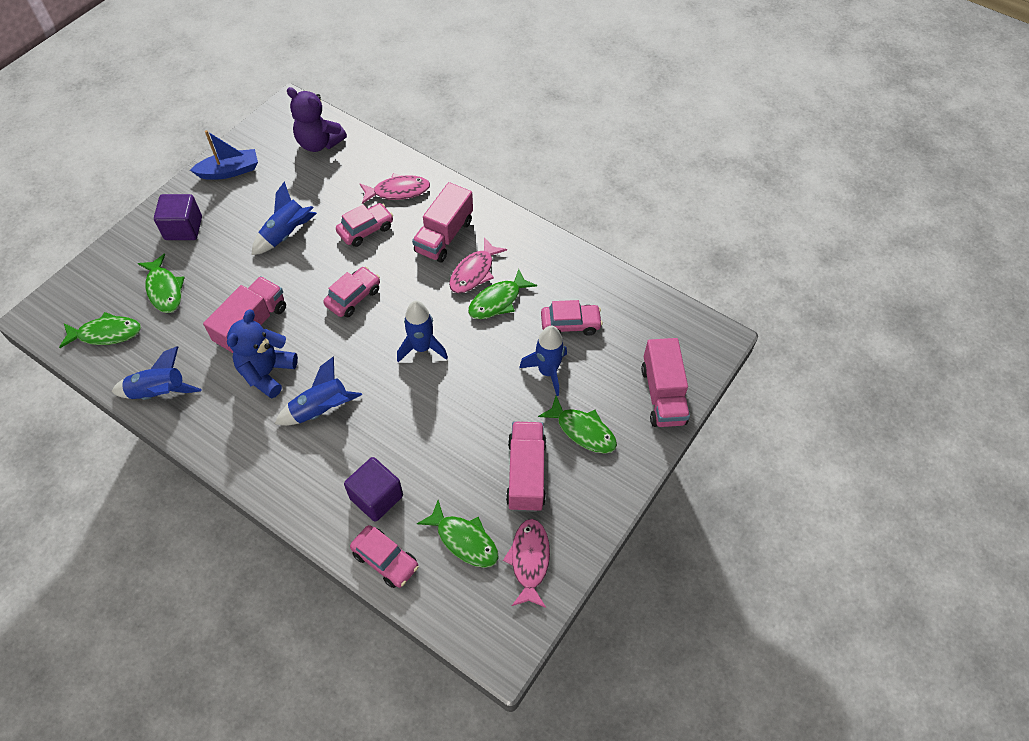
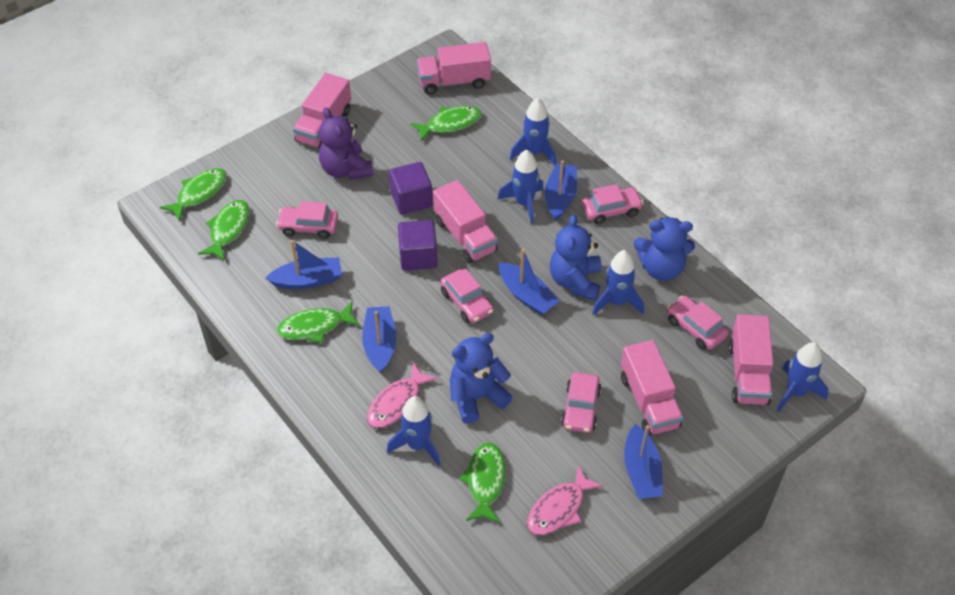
blue boat: [190,130,258,180] = 1 -> [266,240,342,289] [362,306,396,373] [499,249,559,315] [545,160,577,221] [624,424,663,499] = 5
blue teddy bear: [227,310,298,398] = 1 -> [450,333,513,424] [550,215,602,301] [634,216,695,281] = 3
pink car: [323,267,380,317] [336,203,393,247] [350,525,419,588] [541,300,603,336] = 4 -> [276,201,338,239] [440,268,493,323] [561,372,601,433] [582,184,644,224] [667,295,728,350] = 5
pink fish: [359,173,430,204] [449,237,507,293] [503,519,550,608] = 3 -> [367,362,437,428] [527,465,603,535] = 2
pink truck: [203,276,286,354] [412,182,473,263] [506,422,546,512] [641,338,690,427] = 4 -> [293,73,351,148] [417,42,491,95] [433,180,498,263] [621,340,683,435] [728,314,773,405] = 5

